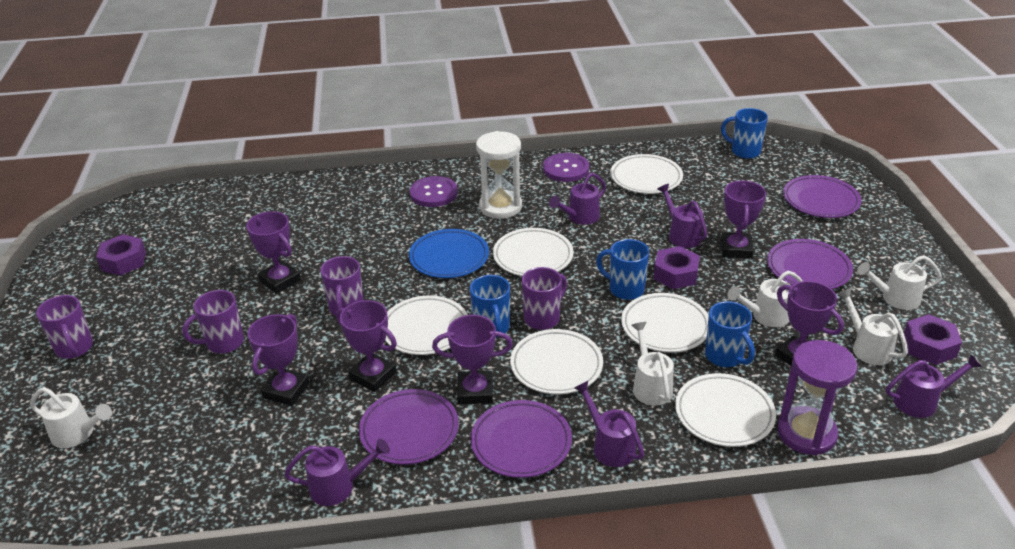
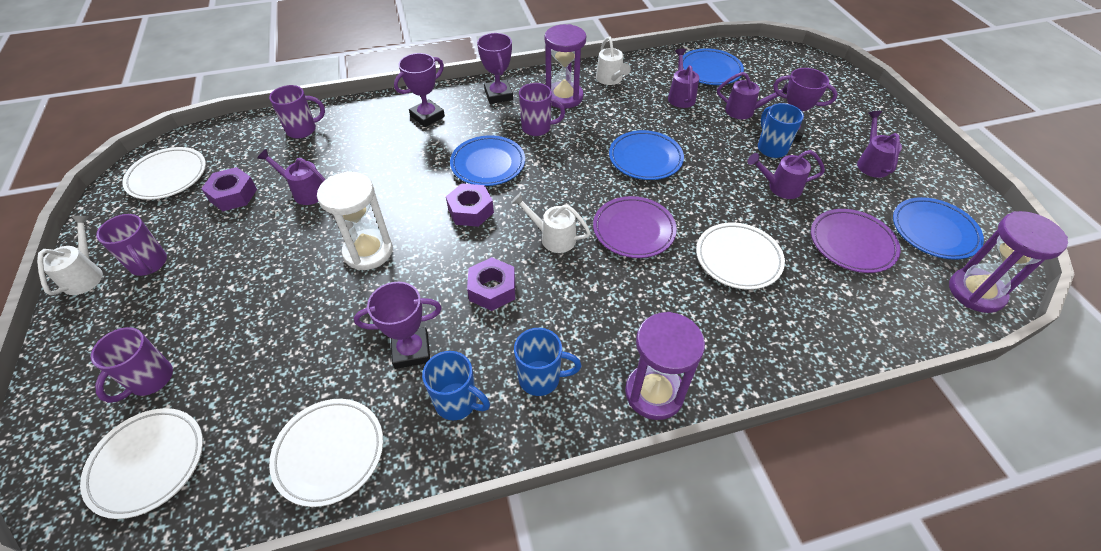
blue mug: [470,275,510,337] [596,239,649,300] [705,301,755,367] [721,108,768,159] = 4 -> [422,351,490,420] [514,328,581,396] [758,103,804,158] = 3
blue plate: [409,229,489,278] = 1 -> [450,135,525,186] [609,130,684,180] [683,48,744,85] [893,197,984,260] = 4
purple button: [410,176,458,207] [543,153,589,182] = 2 -> none = 0
purple hourglass: [777,340,857,455] = 1 -> [544,24,586,108] [625,312,705,420] [949,211,1068,313] = 3
purple plate: [359,389,459,465] [471,400,572,478] [767,239,853,289] [783,175,862,218] = 4 -> [593,196,677,258] [811,209,901,273] = 2
purple trophy: [246,211,301,294] [247,314,310,406] [336,300,397,392] [432,315,513,404] [721,181,766,259] [775,281,844,366] = 6 -> [354,282,442,369] [394,53,445,127] [477,33,513,104] [773,68,838,143] = 4
white plate: [385,296,468,355] [493,228,573,276] [510,329,603,394] [610,154,683,194] [621,293,709,353] [675,373,776,447] = 6 -> [80,408,203,519] [122,147,206,200] [269,399,383,507] [696,222,785,290] = 4
white watering can: [30,387,112,448] [632,322,674,406] [727,271,803,327] [838,288,908,365] [857,255,942,310] = 5 -> [37,216,103,295] [511,193,591,253] [596,37,631,85] = 3

